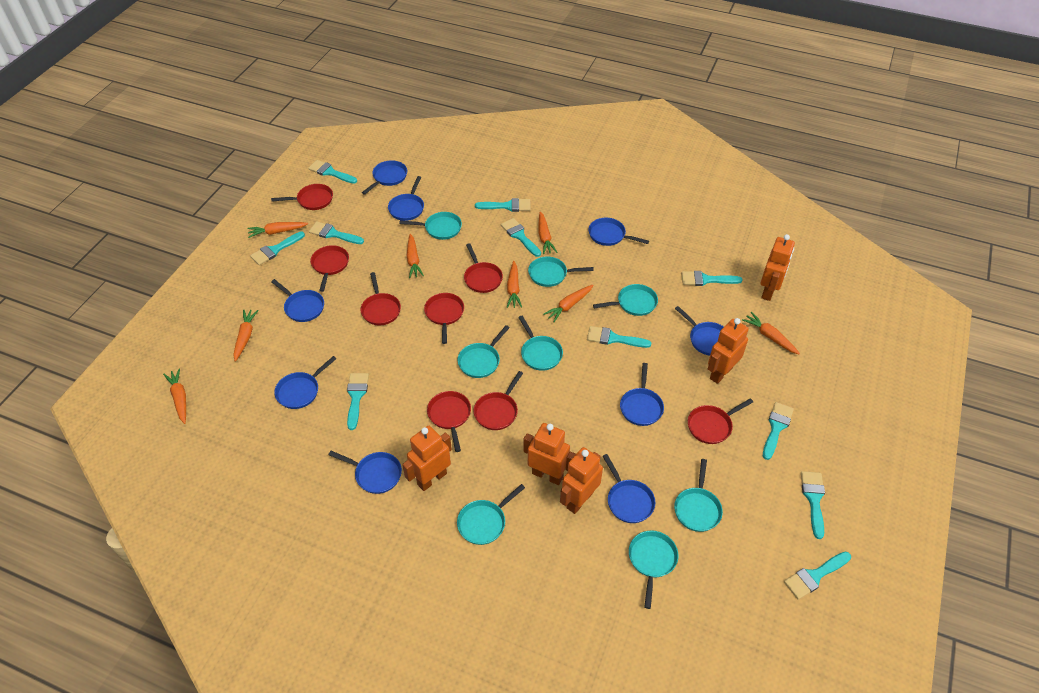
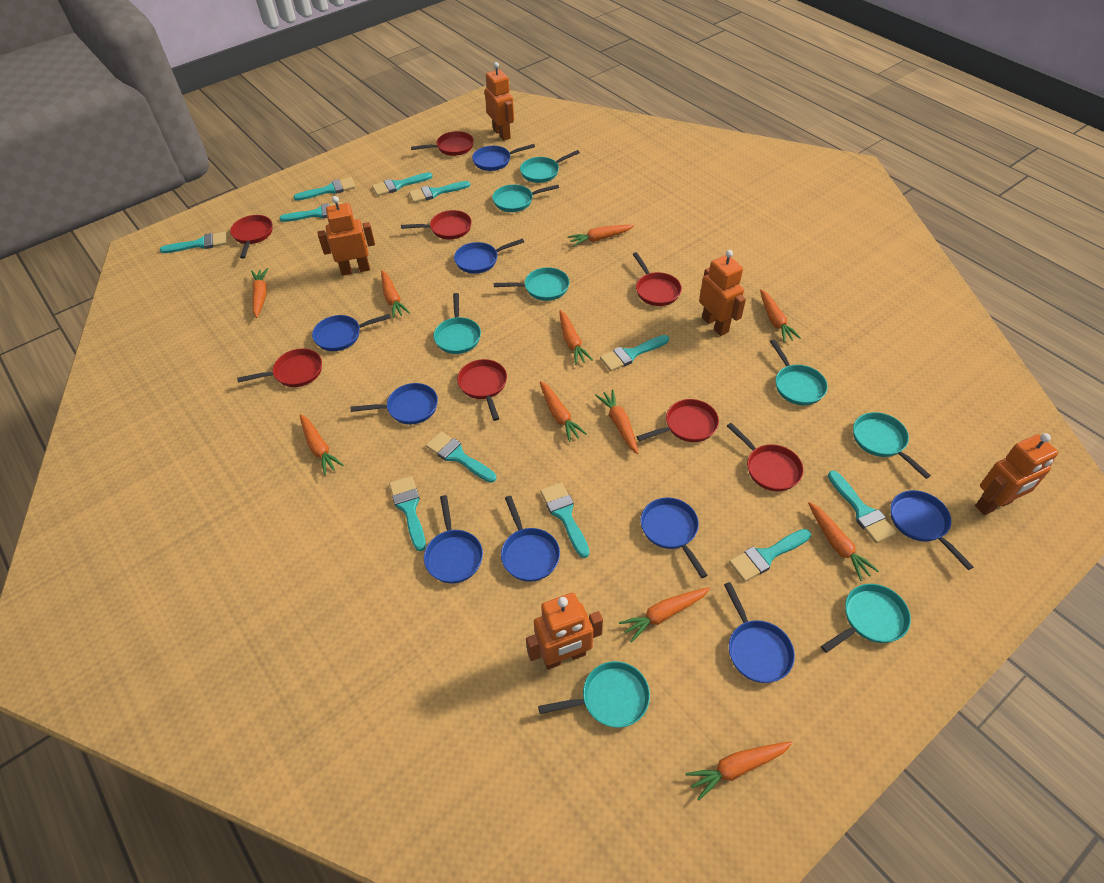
orange carrot: [163,368,186,424] [233,310,259,362] [247,222,308,238] [407,234,424,278] [507,261,522,308] [539,212,557,254] [543,285,593,322] [742,312,800,354] = 8 -> [251,268,268,318] [300,414,344,475] [381,270,410,318] [540,381,587,442] [559,310,593,365] [568,225,634,247] [595,389,639,454] [619,587,710,643] [685,742,792,800] [760,289,801,342] [808,502,879,581] = 11

